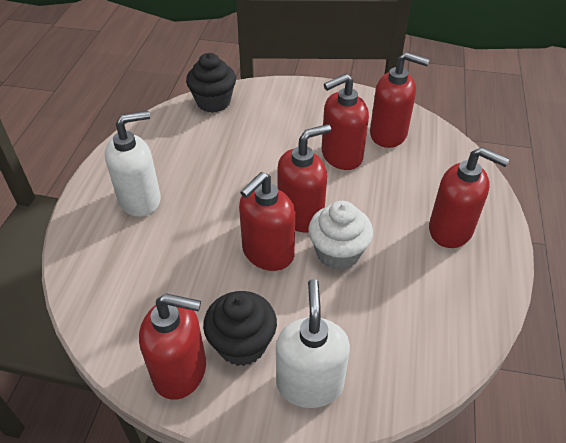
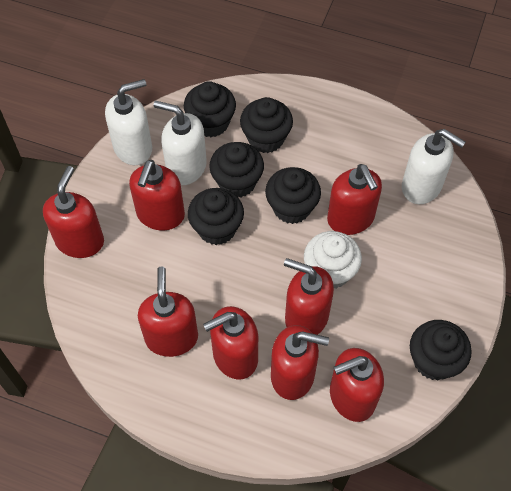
black cupcake: [186,53,236,113] [203,291,277,366] = 2 -> [184,81,236,137] [188,188,244,245] [209,142,264,197] [240,97,293,153] [265,167,321,224] [410,320,472,381] = 6
red soap dispenser: [139,294,206,400] [239,172,295,271] [277,124,331,233] [322,74,369,170] [370,52,429,148] [429,147,509,248] = 6 -> [43,166,104,258] [129,160,185,230] [138,267,198,357] [203,306,258,379] [271,325,329,400] [284,258,334,335] [327,164,382,235] [330,348,384,422] = 8
white soap dispenser: [105,111,161,217] [276,279,350,408] = 2 -> [105,79,152,165] [154,101,207,185] [402,129,465,204] = 3

